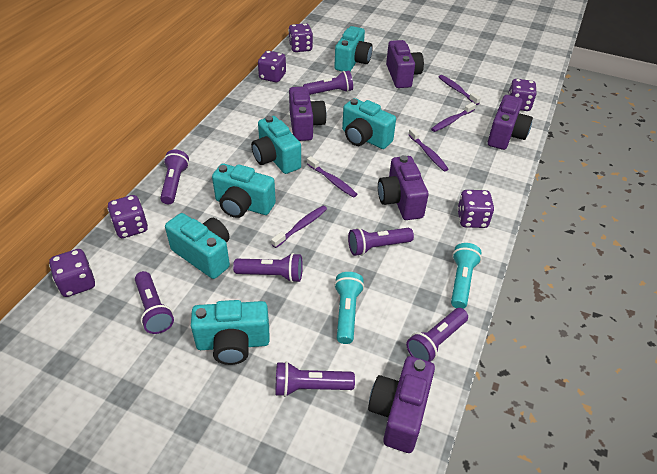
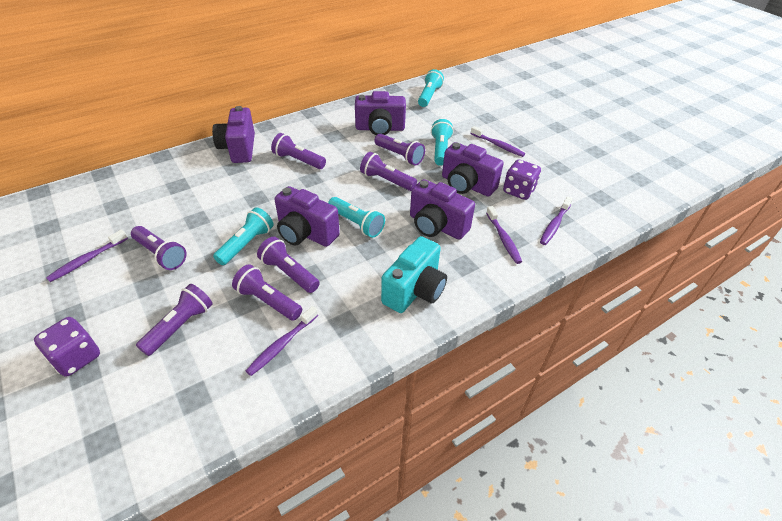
purple dice: [49,249,95,297] [107,195,148,238] [258,51,286,82] [288,23,313,52] [457,190,494,228] [507,79,536,111] = 6 -> [34,317,100,376] [503,159,541,200] = 2
turquoise camera: [165,213,230,279] [191,300,270,365] [212,164,276,218] [251,116,301,174] [334,26,373,71] [342,98,396,149] = 6 -> [381,236,447,313] = 1
turquoise flashlight: [334,272,364,344] [451,243,482,309] = 2 -> [213,207,274,265] [328,197,385,238] [418,69,444,107] [431,119,454,166] = 4

